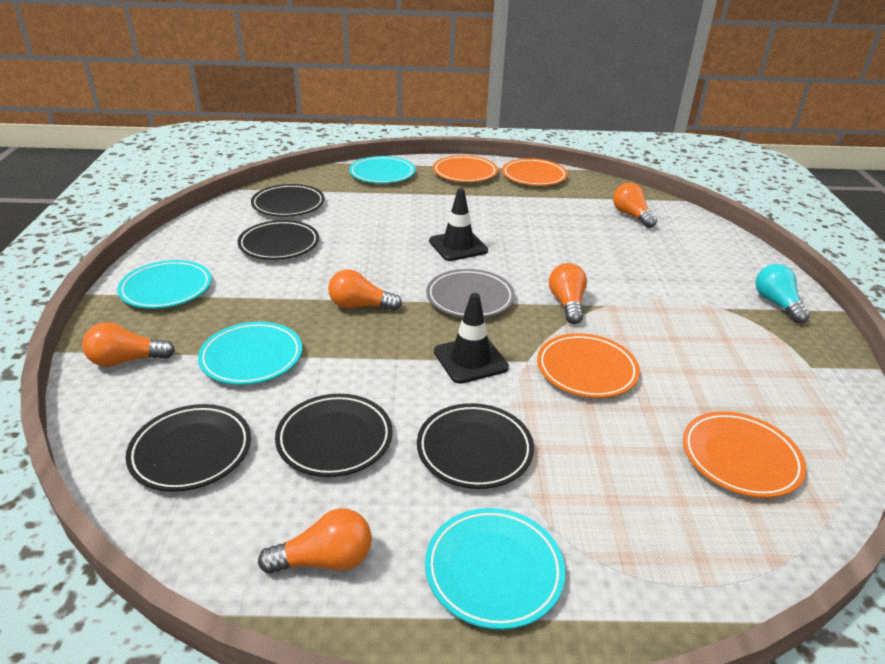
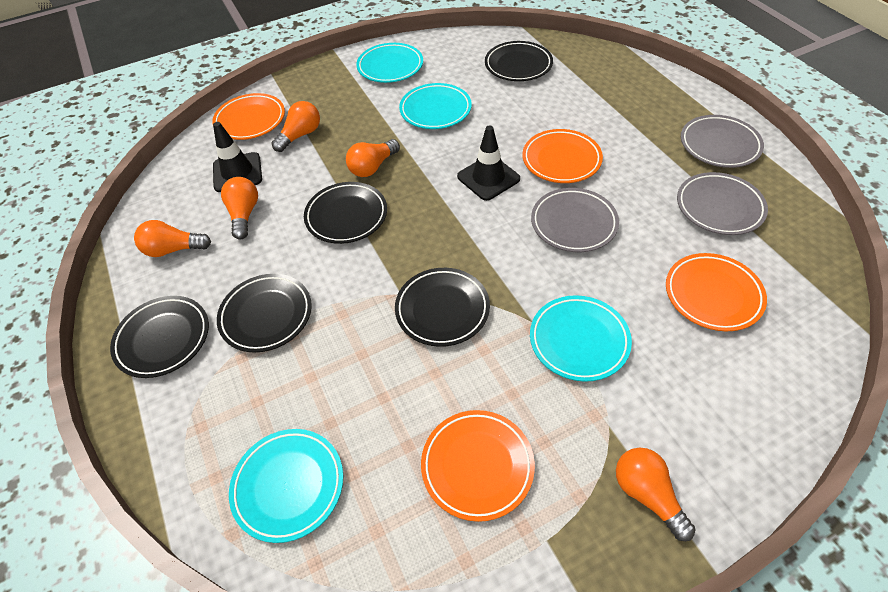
grey plate: [426,269,515,318] = 1 -> [531,188,619,252] [677,172,768,235] [681,115,764,168] = 3
turquoise light bulb: [755,264,810,324] = 1 -> none = 0

